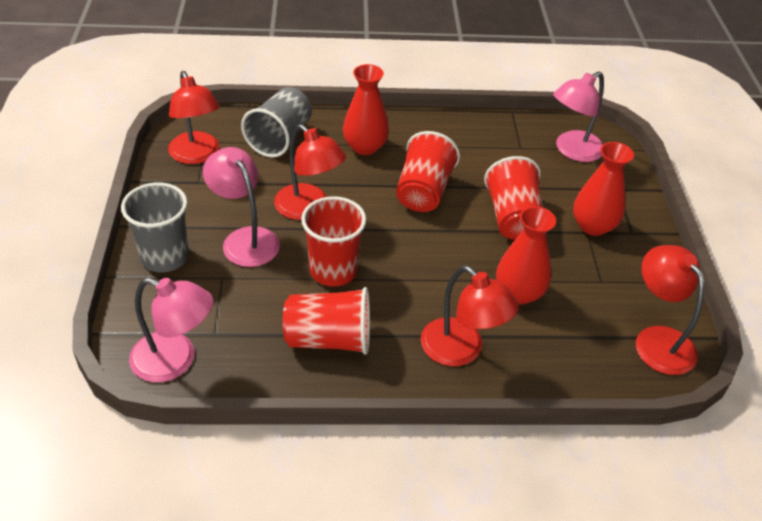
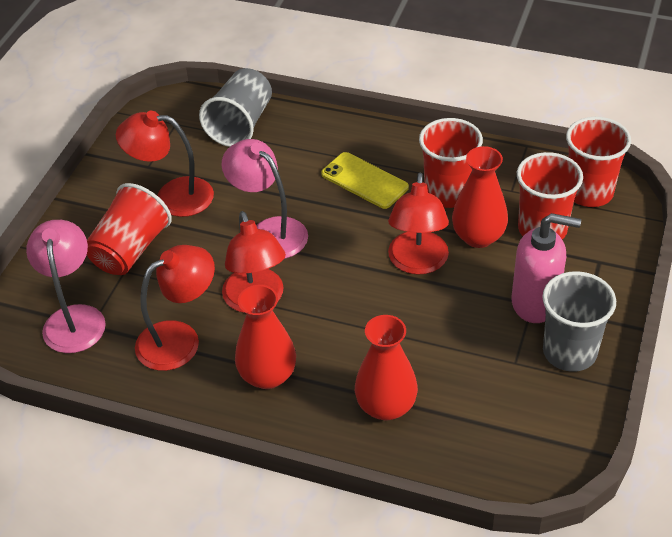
pink lamp: [129,278,213,382] [203,147,280,267] [553,71,604,162] = 3 -> [26,220,106,353] [222,139,308,259] = 2
pink soap dispenser: none = 0 -> [511,213,581,323] = 1
yellow phone: none = 0 -> [321,152,409,209] = 1

